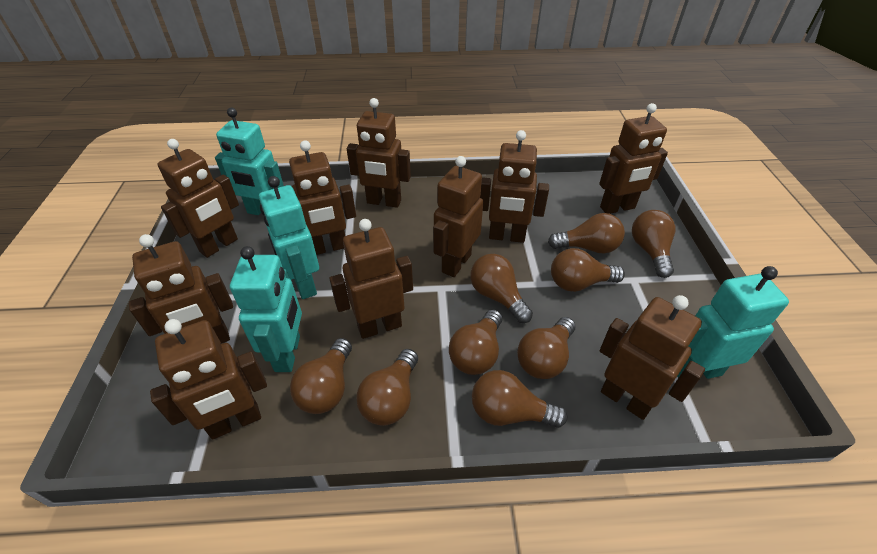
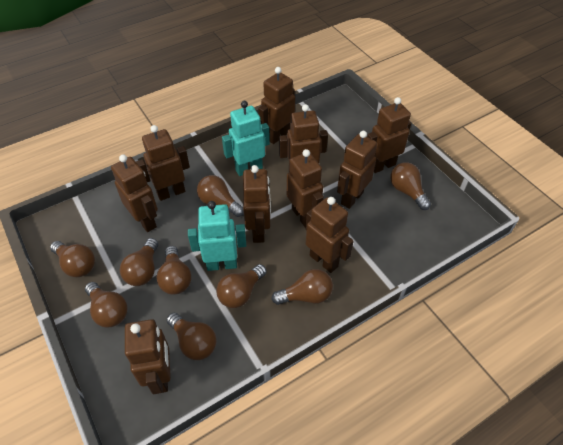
turquoise robot: [215,108,284,215] [230,246,302,372] [259,176,319,299] [677,266,789,379] = 4 -> [188,201,246,271] [222,101,270,176] = 2

